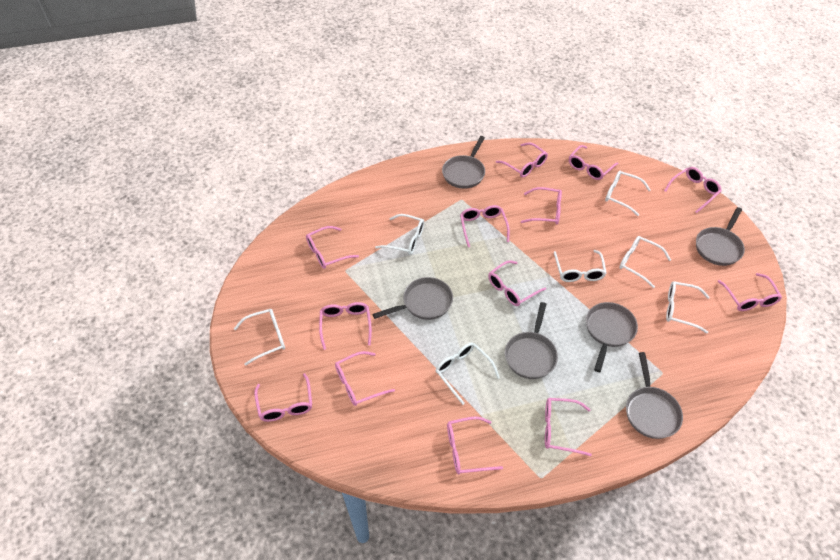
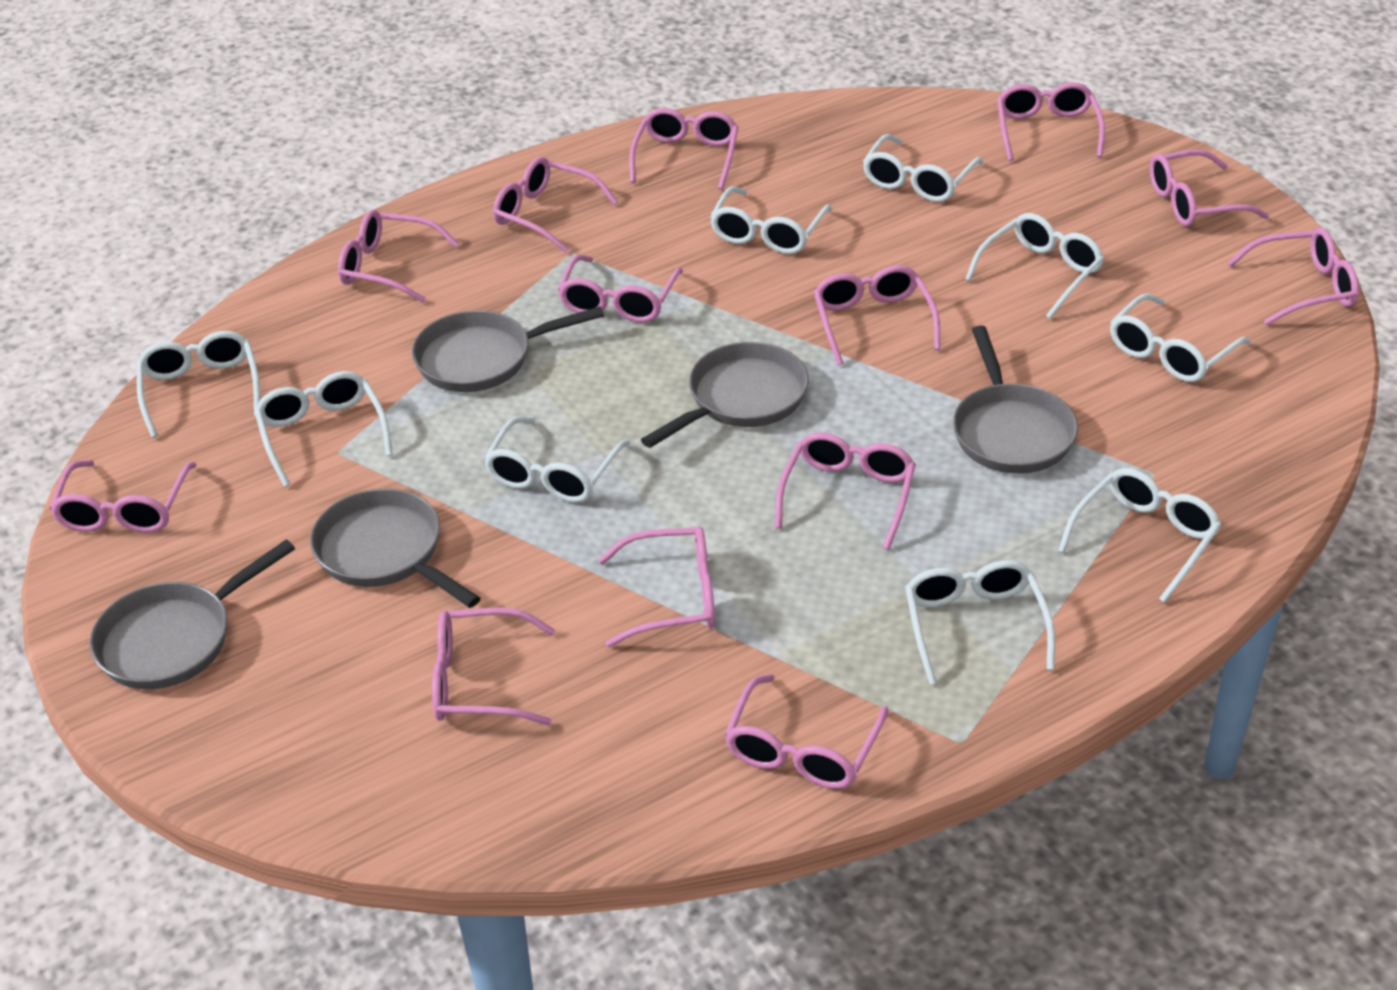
grey pan: [373,277,453,320] [442,136,485,189] [505,302,558,379] [586,302,638,372] [626,352,683,439] [696,207,745,266] = 6 -> [89,540,295,689] [310,488,481,608] [412,306,604,392] [641,342,809,448] [953,325,1078,474] = 5
white glasses: [234,309,285,366] [375,214,424,255] [435,343,500,405] [554,250,607,282] [605,171,651,216] [619,236,671,288] [666,281,710,333] = 7 -> [137,331,260,438] [254,371,393,487] [484,416,630,503] [710,186,833,254] [863,134,984,202] [905,560,1055,684] [965,213,1104,319] [1058,468,1221,603] [1110,293,1251,382] = 9

